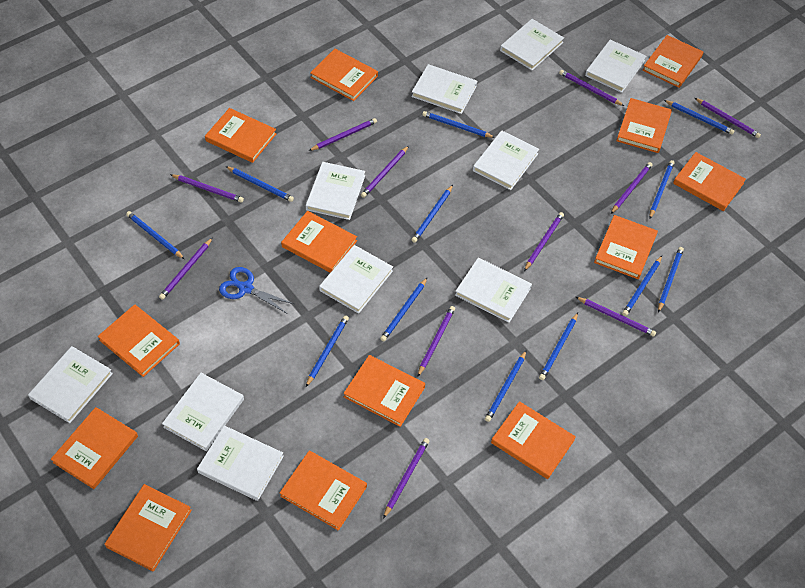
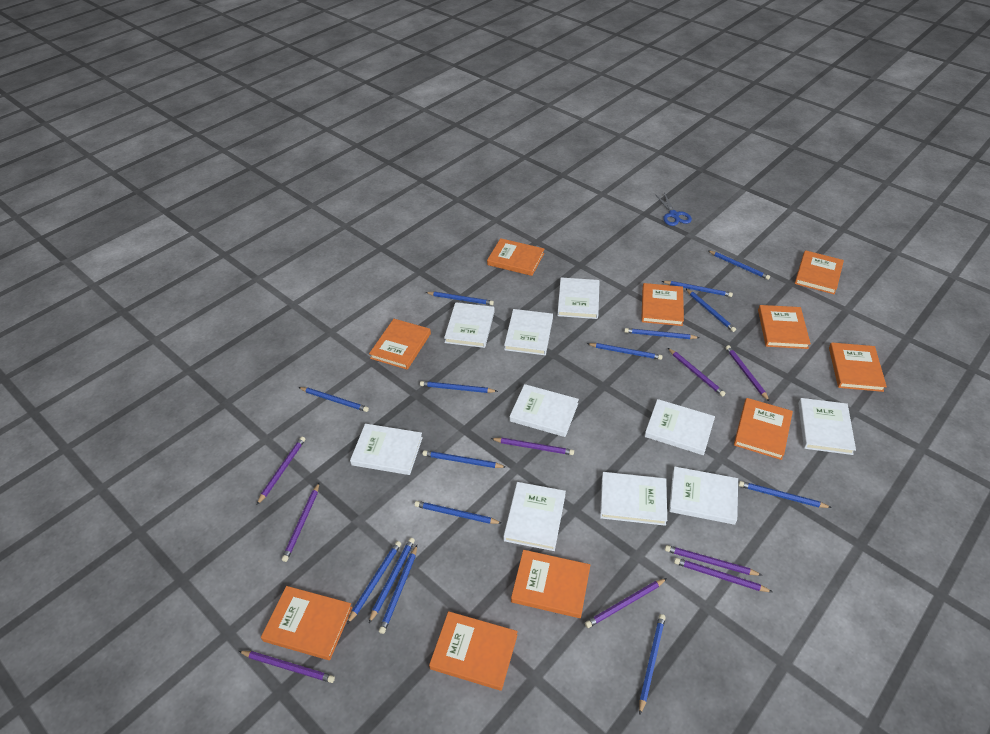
blue pencil: [126,211,185,259] [225,166,294,202] [306,315,349,387] [380,277,428,342] [412,185,453,243] [422,111,495,138] [485,350,527,422] [539,313,578,380] [622,256,662,316] [649,160,674,218] [658,247,684,313] [664,100,734,135] = 12 -> [298,387,369,412] [347,541,401,624] [369,538,415,623] [379,545,417,634] [415,501,502,524] [420,381,498,393] [423,450,506,468] [425,292,494,305] [587,343,663,360] [624,328,699,339] [639,614,666,715] [662,281,733,297] [685,288,736,332] [708,250,770,280] [738,481,832,508] = 15
orange book: [51,407,138,489] [98,304,180,377] [104,484,192,572] [205,108,277,163] [280,451,367,531] [281,211,357,273] [310,49,378,101] [343,355,425,427] [491,401,576,479] [594,215,658,279] [616,98,672,153] [642,35,704,88] [673,152,746,211] = 13 -> [261,586,352,660] [369,319,431,370] [429,611,518,691] [487,238,544,276] [511,550,590,618] [641,283,684,326] [734,398,793,460] [758,305,811,349] [795,250,844,294] [829,342,887,392] = 10
purple pencil: [159,238,212,300] [170,174,244,202] [309,118,377,151] [361,146,409,198] [383,438,429,519] [417,306,455,377] [524,212,564,271] [559,70,624,106] [576,297,656,337] [611,162,652,214] [695,98,761,138] = 11 -> [239,651,335,683] [257,436,305,505] [282,483,319,562] [491,438,574,455] [585,578,667,628] [665,545,762,576] [668,348,726,396] [674,558,773,592] [726,345,770,402] = 9

